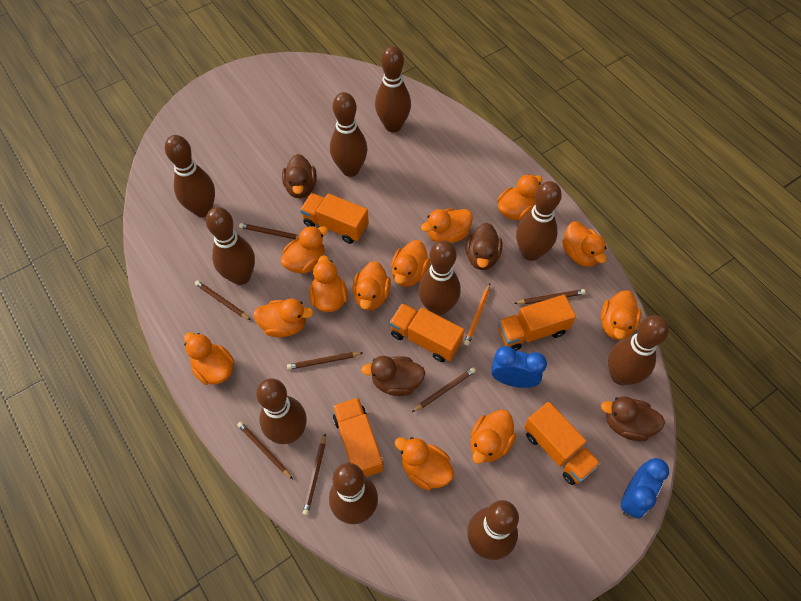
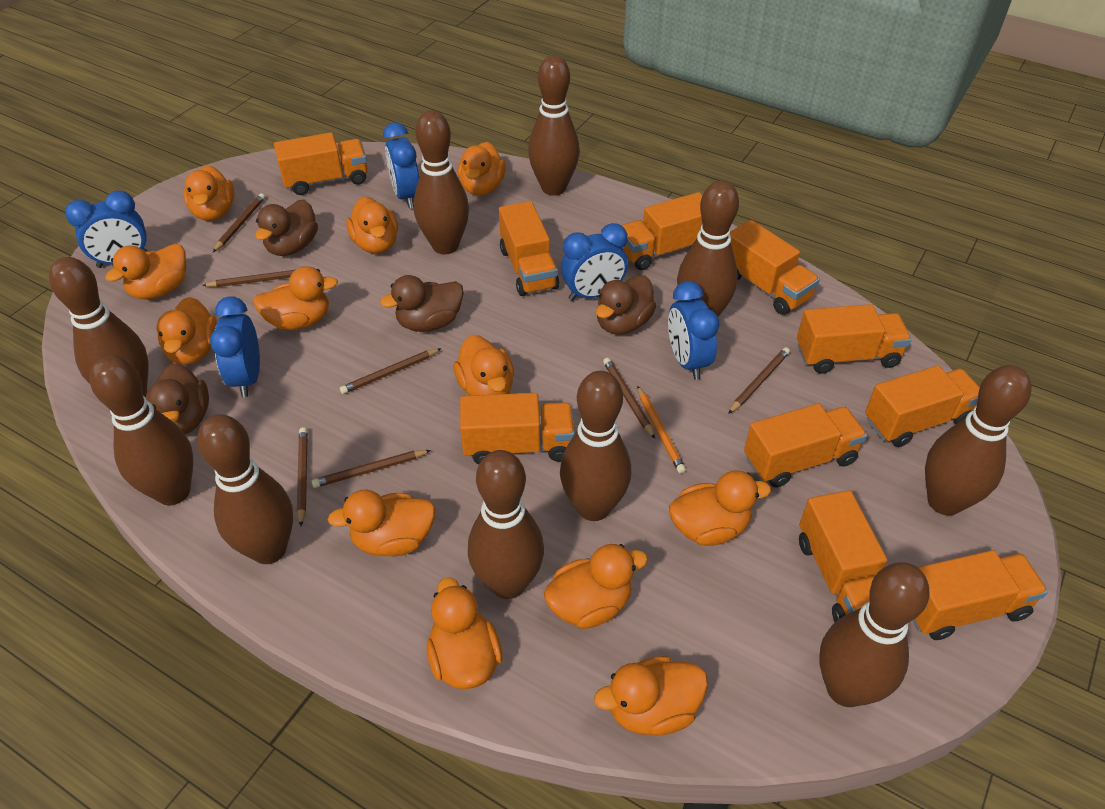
blue clock: [491,346,547,388] [620,458,669,519] = 2 -> [65,191,147,268] [210,297,260,397] [383,122,419,208] [561,223,628,301] [668,281,719,380] = 5
orange truck: [300,193,369,244] [333,397,383,477] [389,303,464,362] [498,295,576,351] [524,402,601,485] = 5 -> [274,132,368,195] [460,393,575,464] [499,201,559,296] [622,192,702,270] [730,220,820,315] [744,403,867,488] [797,304,912,374] [799,490,888,622] [865,365,980,447] [912,550,1048,640] = 10

